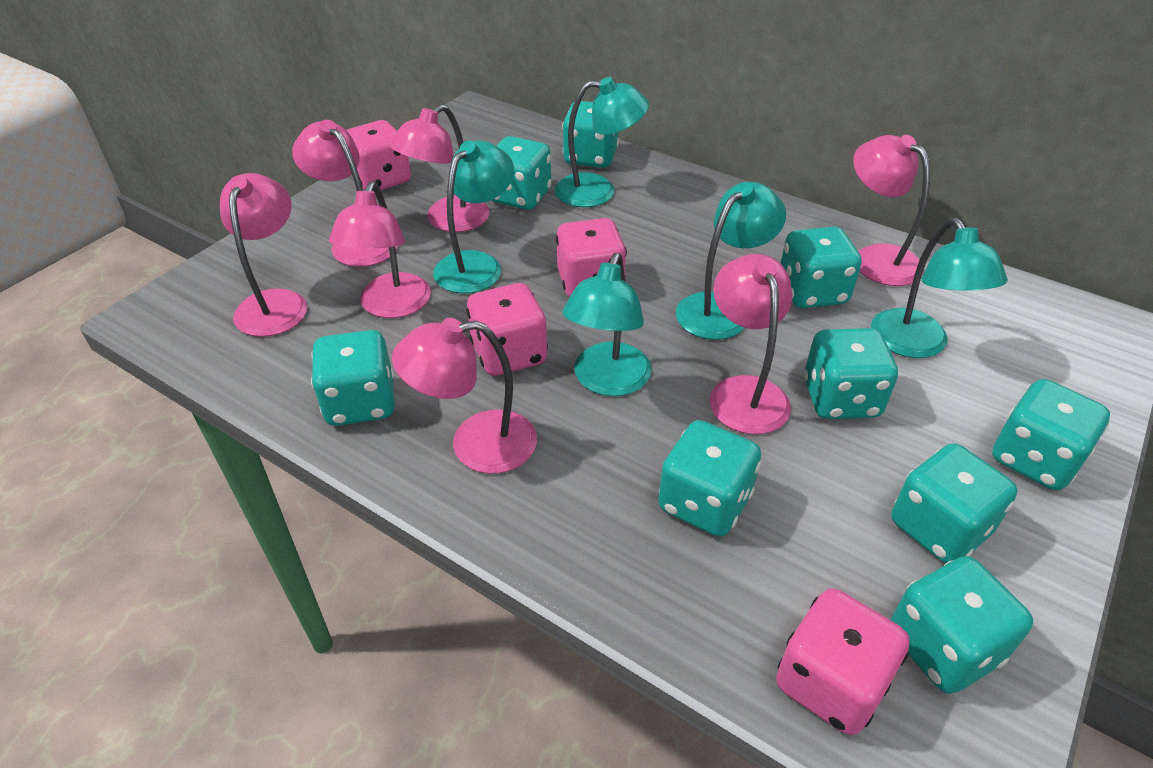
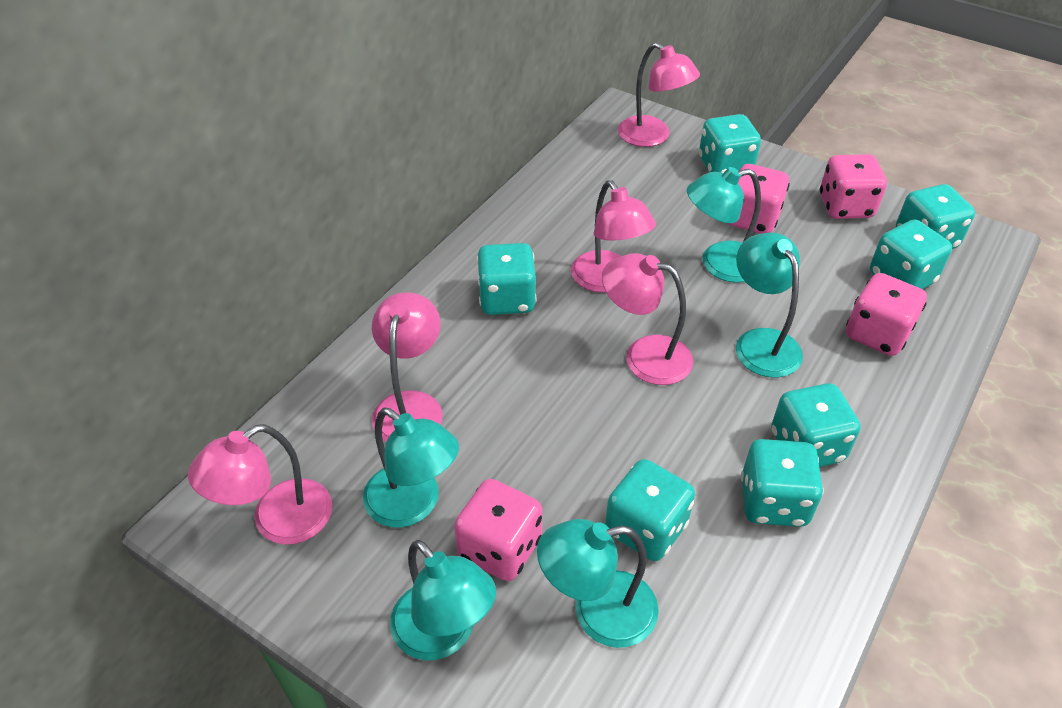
pink lamp: [220,173,307,337] [292,120,398,267] [329,181,431,318] [390,104,490,232] [392,318,537,474] [710,254,792,434] [853,135,930,286] = 7 -> [188,424,332,545] [372,293,443,442] [571,180,656,293] [602,253,693,385] [618,43,700,147] = 5
turquoise dice: [311,330,395,426] [491,136,551,210] [562,101,619,168] [658,420,761,537] [780,227,862,308] [804,328,898,419] [890,556,1033,694] [891,443,1018,563] [992,379,1110,491] = 9 -> [477,243,537,315] [605,459,695,561] [699,114,761,173] [741,439,824,527] [771,383,860,467] [870,220,952,289] [896,184,975,249] = 7

